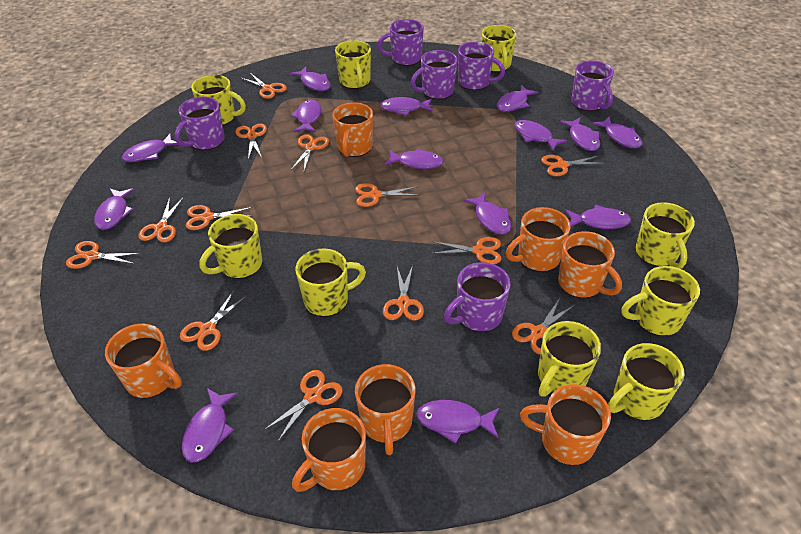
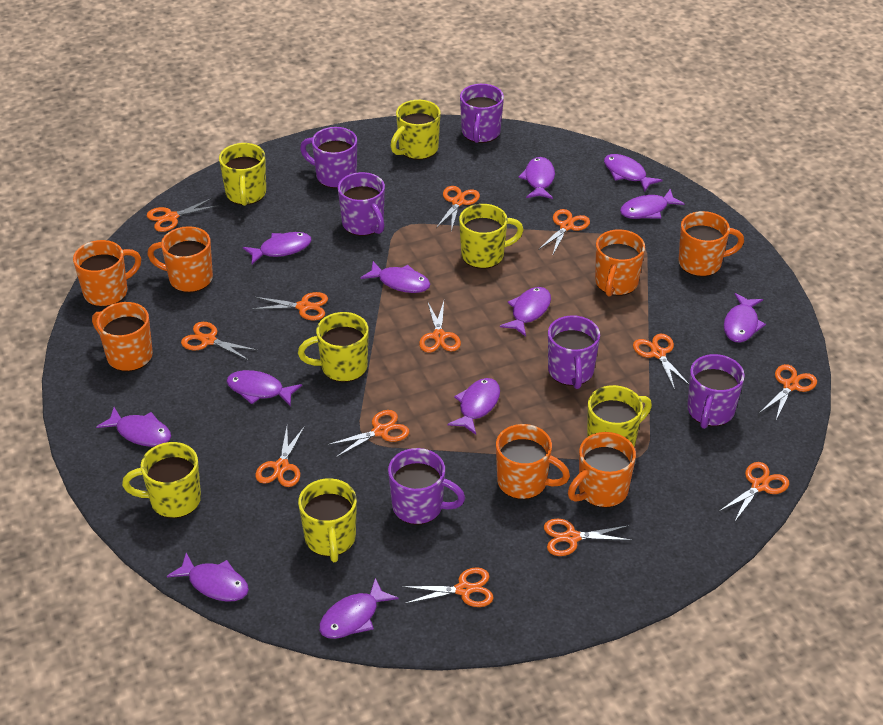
purple fish: [94,188,134,230] [122,133,178,162] [182,388,238,463] [290,67,331,91] [291,100,321,132] [380,97,433,116] [385,148,444,169] [416,400,499,444] [463,193,511,235] [497,85,539,112] [515,120,567,151] [560,117,600,151] [565,205,631,229] [592,117,642,148] = 14 -> [96,407,171,447] [167,553,249,602] [226,370,302,406] [243,232,312,264] [319,578,398,639] [361,261,430,293] [448,378,500,435] [500,287,551,337] [518,157,555,199] [604,154,663,192] [620,189,685,219] [724,293,766,342] = 12
yellow mug: [191,75,246,125] [199,214,262,279] [295,249,366,317] [335,40,371,89] [481,25,516,72] [538,321,601,397] [608,343,684,420] [622,266,700,336] [636,202,695,269] = 9 -> [122,442,201,518] [219,143,266,206] [298,312,369,382] [298,478,357,562] [390,100,441,160] [459,204,523,269] [587,385,652,447] = 7

